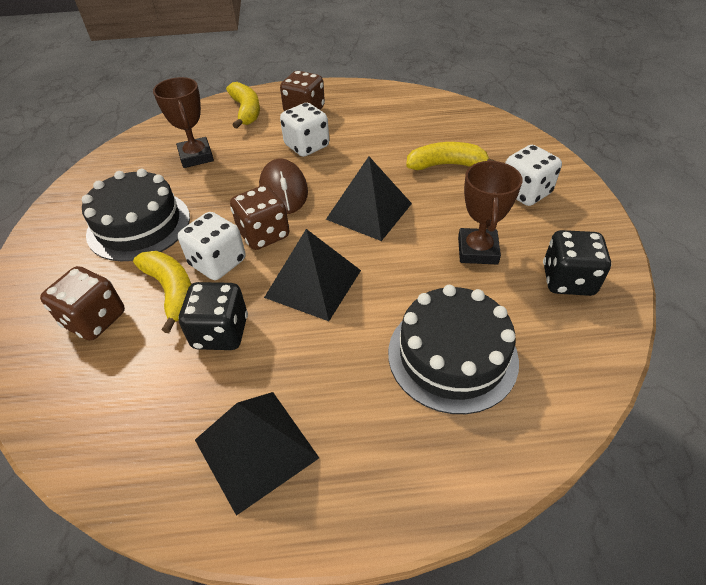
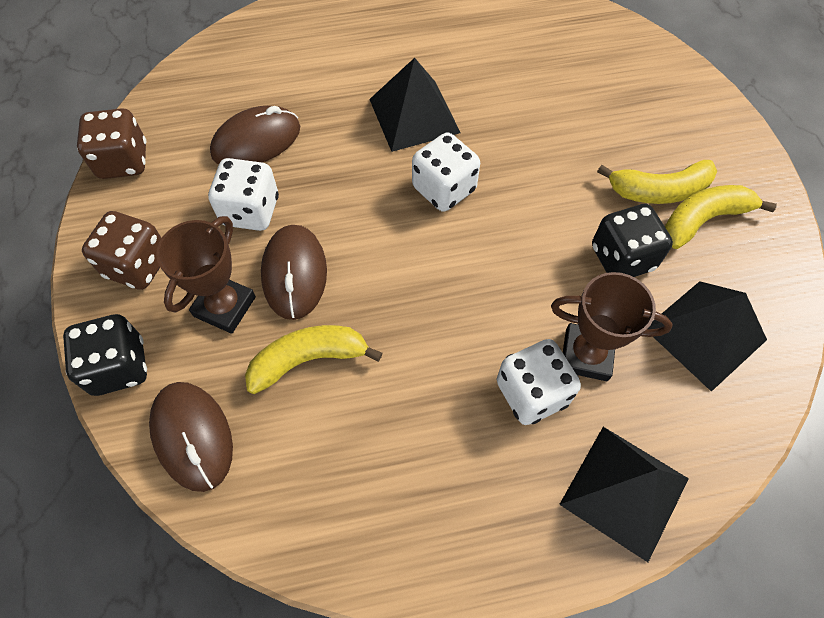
black cake: [82,169,190,261] [388,285,519,414] = 2 -> none = 0
brown dice: [40,266,125,341] [230,185,290,250] [280,71,325,111] = 3 -> [77,108,146,179] [82,211,161,290] = 2
brown mouse: [259,158,308,214] = 1 -> [149,382,233,492] [210,106,300,164] [261,225,327,320] = 3

